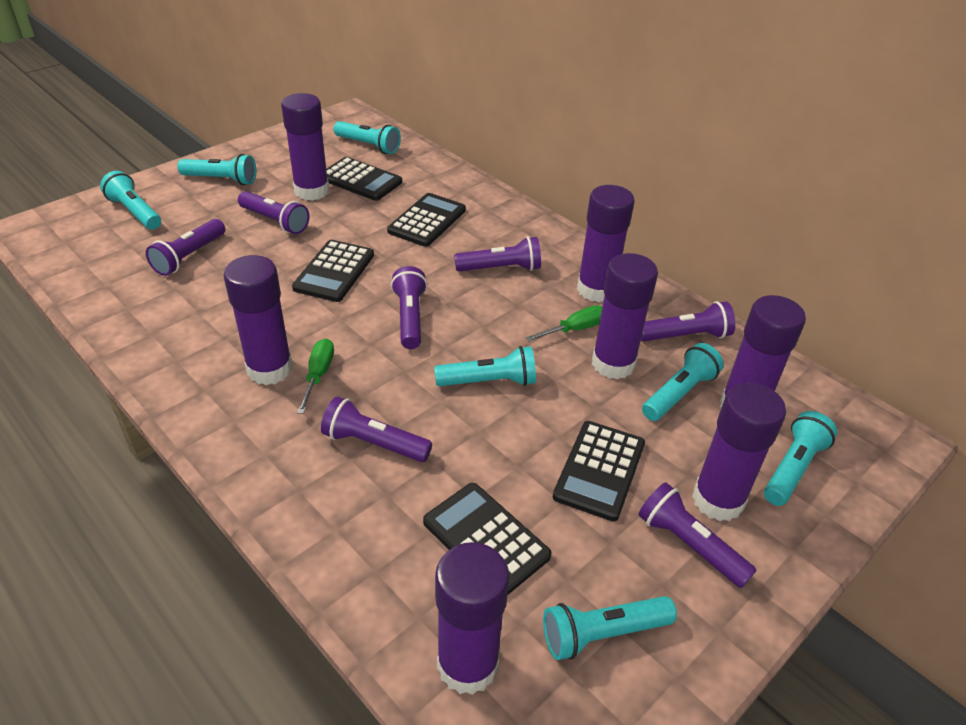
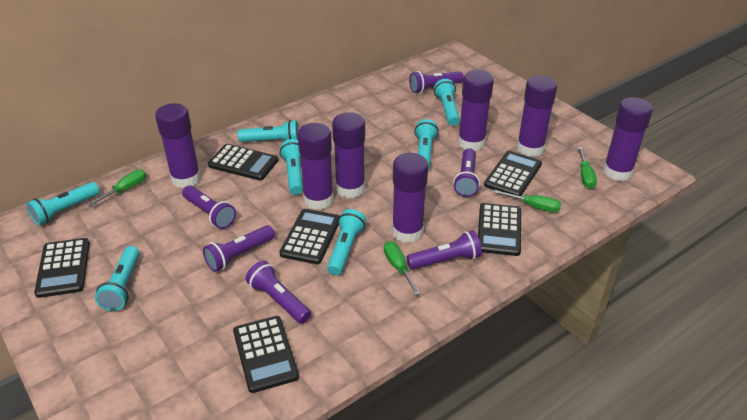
black calculator: [292,240,374,302] [326,157,402,201] [387,193,466,247] [423,483,552,595] [553,421,645,521] = 5 -> [34,238,90,298] [208,144,278,181] [233,316,299,393] [280,209,340,264] [478,203,521,256] [484,151,542,196] = 6
green screwdriver: [297,339,334,414] [526,305,602,342] = 2 -> [87,169,146,206] [384,241,420,295] [493,190,561,212] [578,147,597,189] = 4
purple flashlight: [146,219,225,276] [238,191,309,234] [321,397,432,462] [391,266,427,349] [454,236,541,271] [639,482,757,588] [641,301,735,341] = 7 -> [182,186,236,229] [203,225,275,272] [246,261,311,324] [407,230,482,270] [409,71,464,93] [453,148,480,197] = 6

